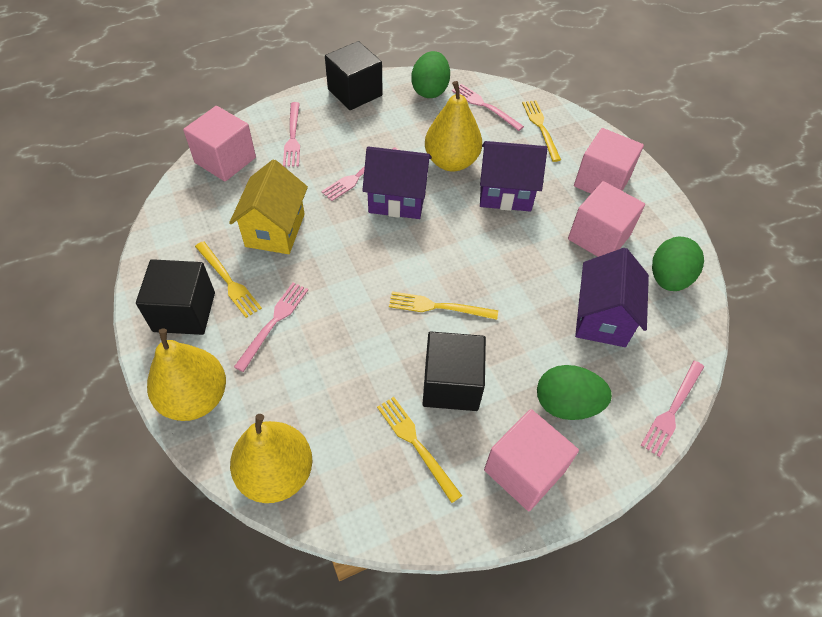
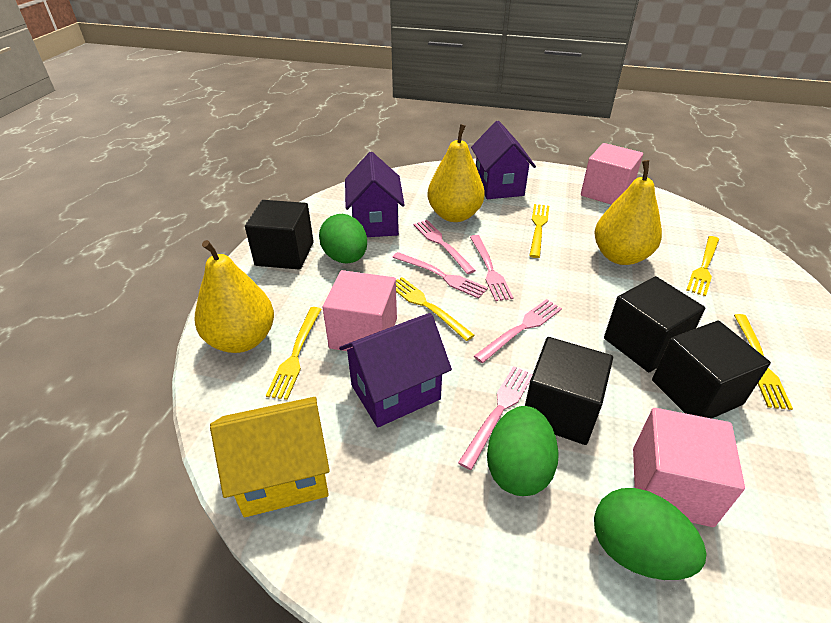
black cube: [136,259,215,335] [325,41,383,110] [423,331,486,411] = 3 -> [245,200,314,270] [525,337,613,445] [604,276,705,372] [652,321,771,419] = 4
pink cube: [183,106,256,182] [484,409,579,511] [568,181,645,257] [574,128,644,194] = 4 -> [323,270,397,351] [581,143,643,205] [633,408,745,527] = 3
yellow fork: [195,241,262,318] [377,397,462,503] [389,291,498,320] [522,100,561,162] = 4 -> [266,307,321,400] [396,277,475,341] [529,204,549,258] [686,236,719,296] [734,314,793,410] = 5

